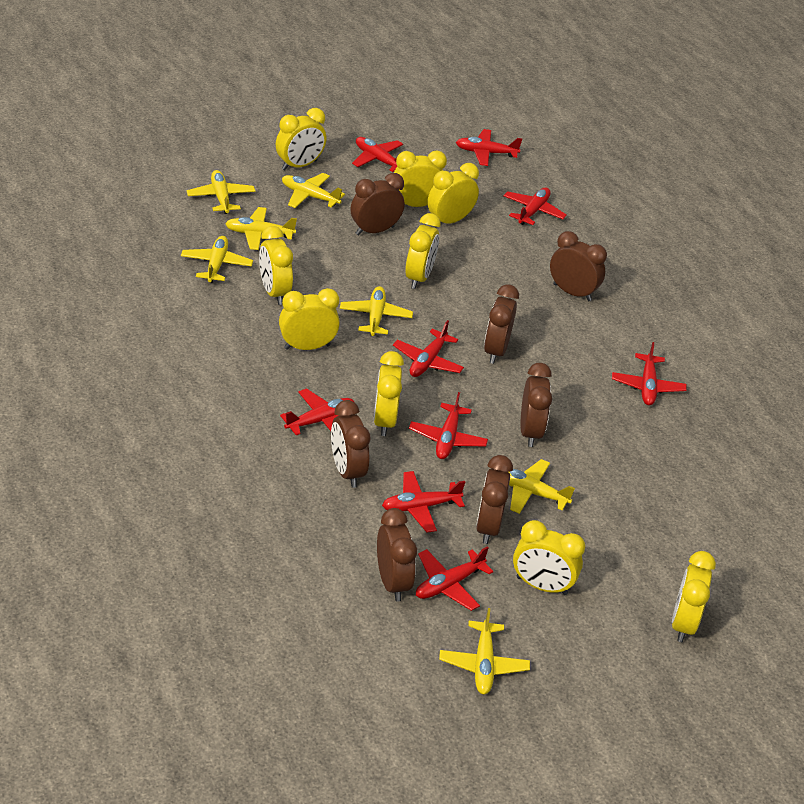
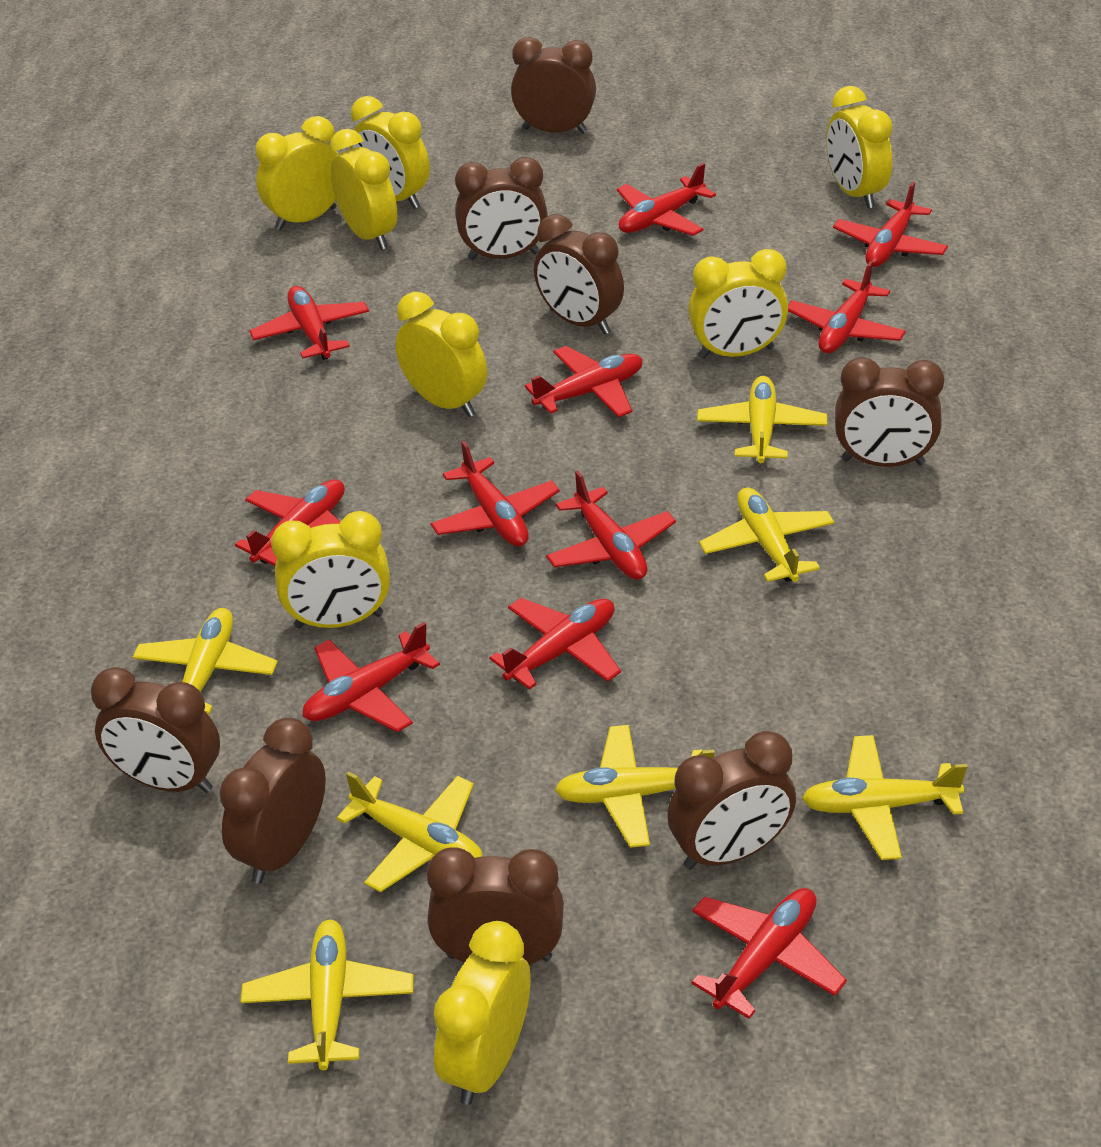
brown clock: [331,400,370,488] [351,173,404,235] [377,508,417,602] [476,455,513,544] [484,284,519,364] [520,363,552,447] [550,231,607,302] = 7 -> [91,667,220,793] [219,717,326,884] [427,847,564,964] [455,157,548,260] [511,37,596,134] [534,214,624,335] [667,731,796,870] [835,357,944,467] = 8
red plane: [280,388,355,436] [352,137,403,172] [382,471,465,533] [393,320,464,377] [409,392,488,459] [416,546,494,611] [456,129,522,166] [503,187,567,225] [612,342,687,405] = 9 -> [235,479,345,566] [249,286,369,360] [302,622,440,732] [430,441,560,547] [490,598,621,690] [525,346,643,417] [546,471,676,580] [617,163,716,236] [691,888,847,1019] [788,261,906,353] [833,182,948,267] = 11
yellow clock: [259,226,293,305] [276,108,326,170] [279,288,340,350] [374,351,404,436] [394,151,447,207] [405,213,441,289] [427,163,479,227] [513,520,585,595] [672,551,716,642] = 9 -> [256,116,339,230] [271,511,390,628] [330,129,397,250] [350,96,430,209] [395,292,487,417] [434,921,530,1105] [688,249,788,359] [826,86,892,208] = 8

